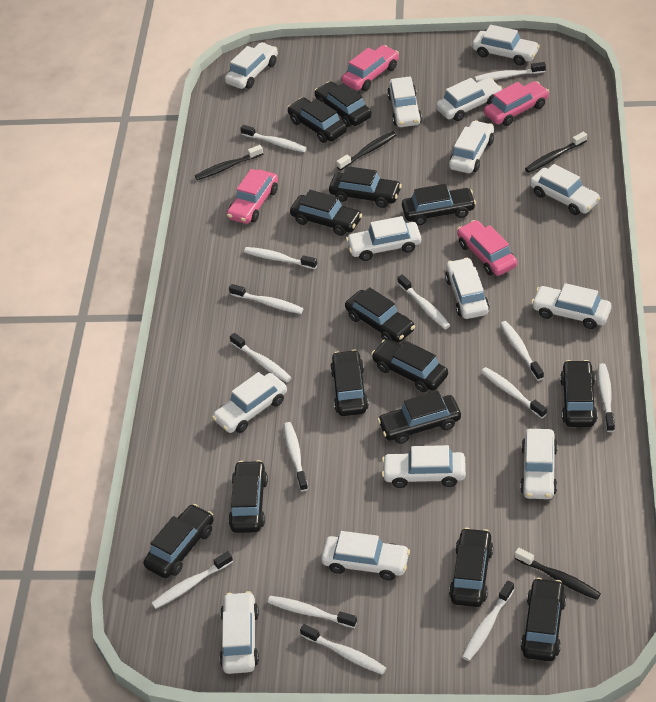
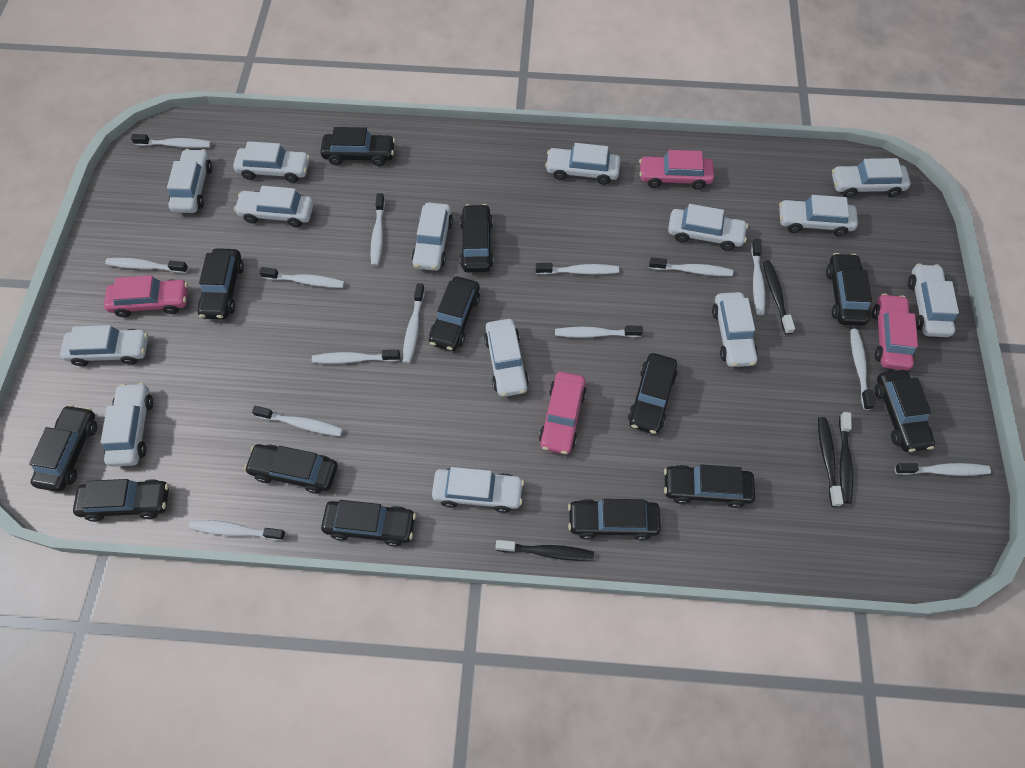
black car: [143,504,214,578] [228,460,268,533] [287,98,347,143] [290,190,362,236] [314,81,372,127] [329,166,402,208] [330,350,369,416] [345,287,415,343] [371,339,448,392] [377,391,461,444] [402,184,476,225] [449,528,494,607] [521,578,566,661] [560,360,598,427] = 14 -> [29,405,97,492] [73,479,169,522] [198,248,244,319] [244,444,337,494] [321,127,395,166] [321,500,416,547] [429,277,480,351] [460,204,494,272] [568,499,661,540] [628,353,677,434] [664,465,755,508] [826,253,872,326] [875,370,935,452] = 13

